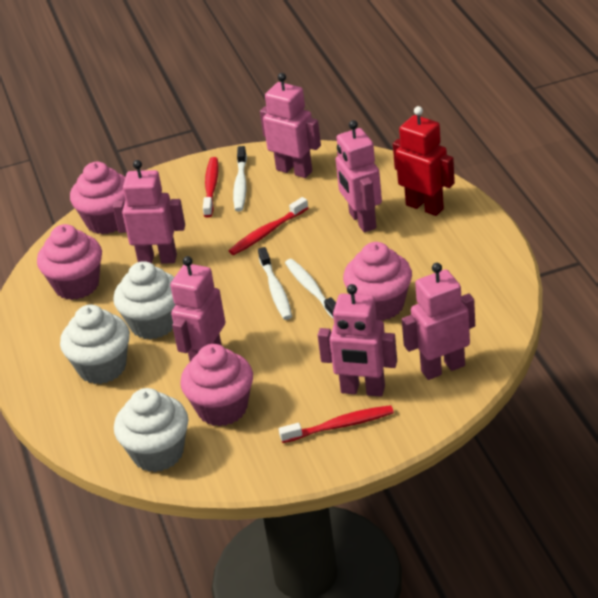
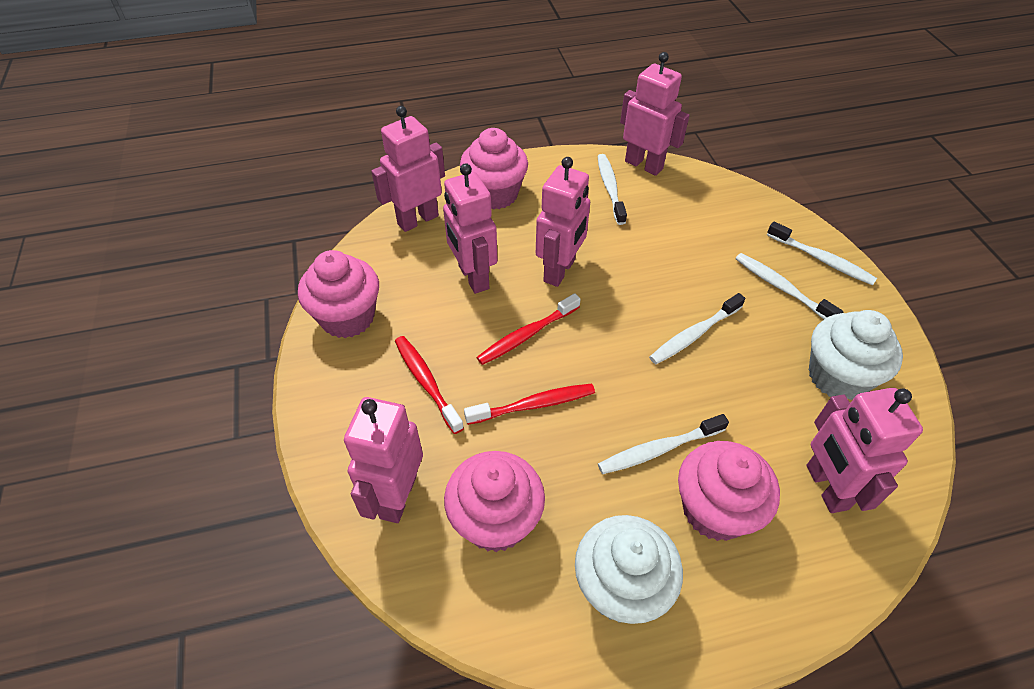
red robot: [393,106,455,216] = 1 -> none = 0
white cupcake: [60,305,130,384] [113,261,176,339] [114,388,189,472] = 3 -> [575,515,683,624] [809,310,903,400] = 2
white toothbrush: [233,146,247,211] [258,247,292,320] [285,259,336,319] = 3 -> [597,154,627,225] [598,414,729,474] [649,293,745,364] [735,253,843,319] [767,222,877,285] = 5

